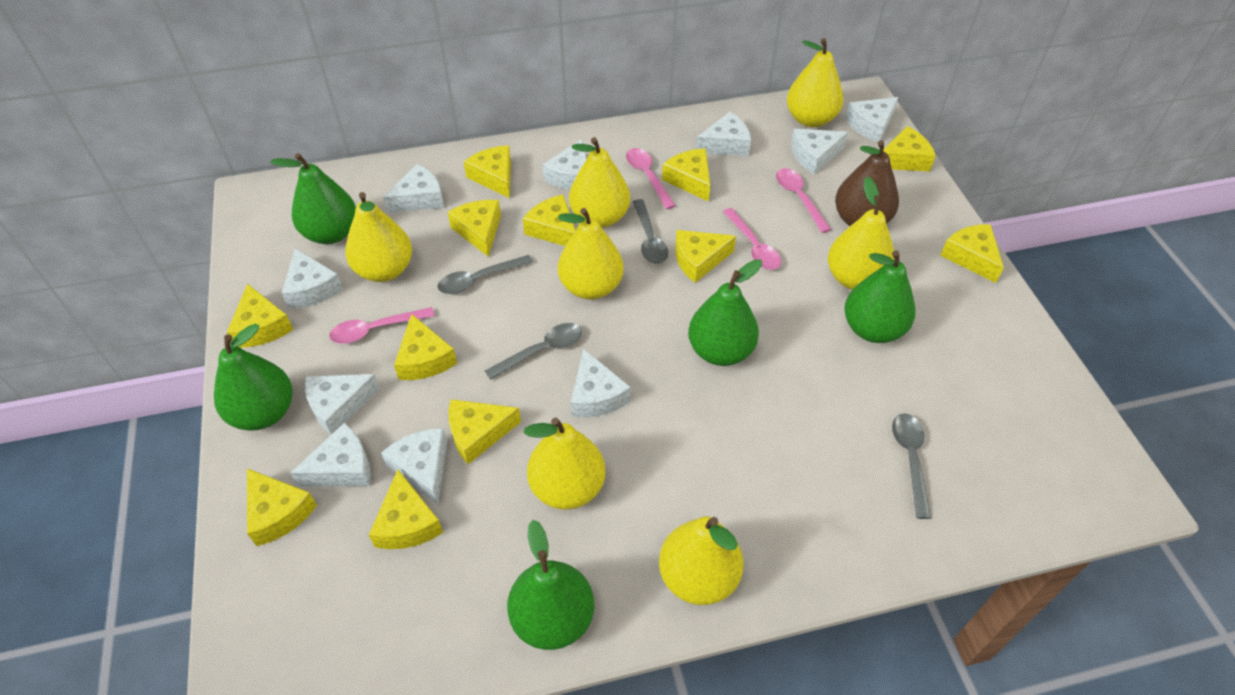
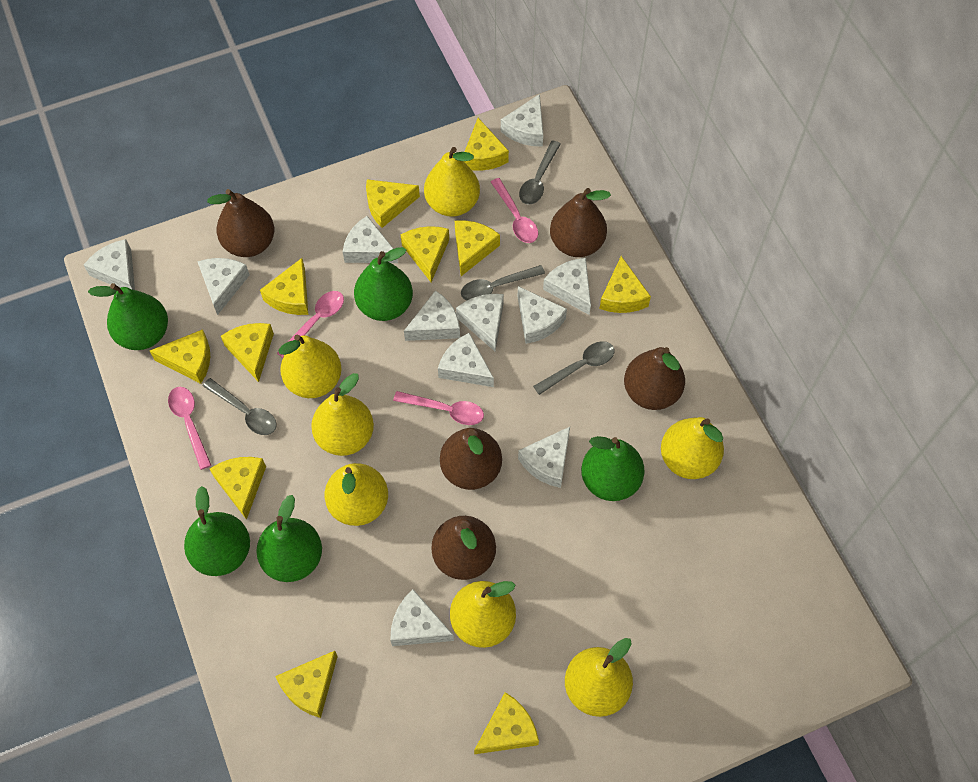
brown pear: [835,140,899,226] = 1 -> [207,189,274,257] [432,516,496,580] [440,428,502,490] [550,188,611,257] [624,347,685,410] = 5
white cheese: [282,248,343,309] [290,423,371,486] [305,374,380,435] [381,428,447,504] [383,164,444,213] [542,139,587,190] [571,348,631,418] [696,112,751,156] [791,129,848,174] [845,97,898,142] = 10 -> [84,239,135,290] [197,258,249,315] [343,216,398,263] [390,589,454,646] [404,290,460,341] [438,333,494,387] [456,294,504,351] [501,94,543,147] [518,286,567,344] [518,427,570,488] [543,258,591,315] = 11
yellow cheese: [227,284,293,347] [247,468,317,546] [369,470,443,549] [394,314,457,380] [448,200,501,257] [449,399,521,464] [464,145,511,198] [523,194,576,246] [662,149,710,202] [675,230,736,283] [883,126,936,171] [940,224,1004,283] = 12 -> [150,329,210,384] [210,457,266,520] [221,323,274,382] [260,258,308,315] [275,651,338,718] [366,179,420,228] [401,226,449,282] [455,220,500,276] [464,118,509,171] [474,692,539,754] [599,256,651,313] = 11

